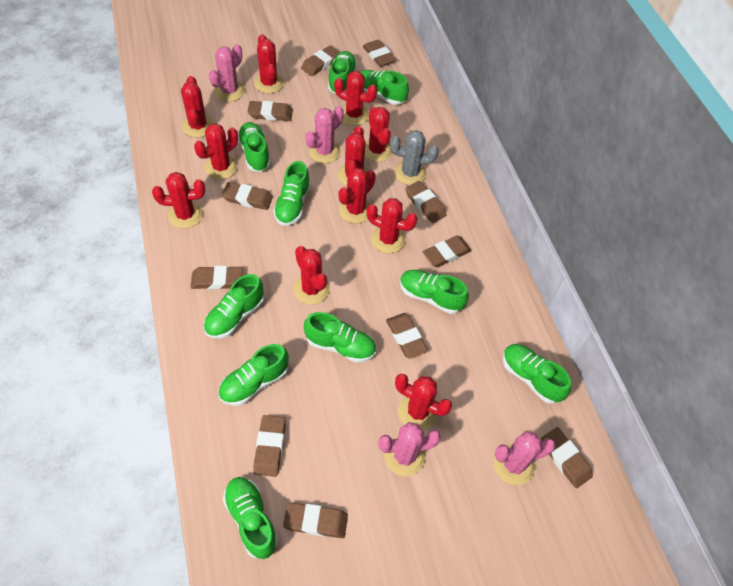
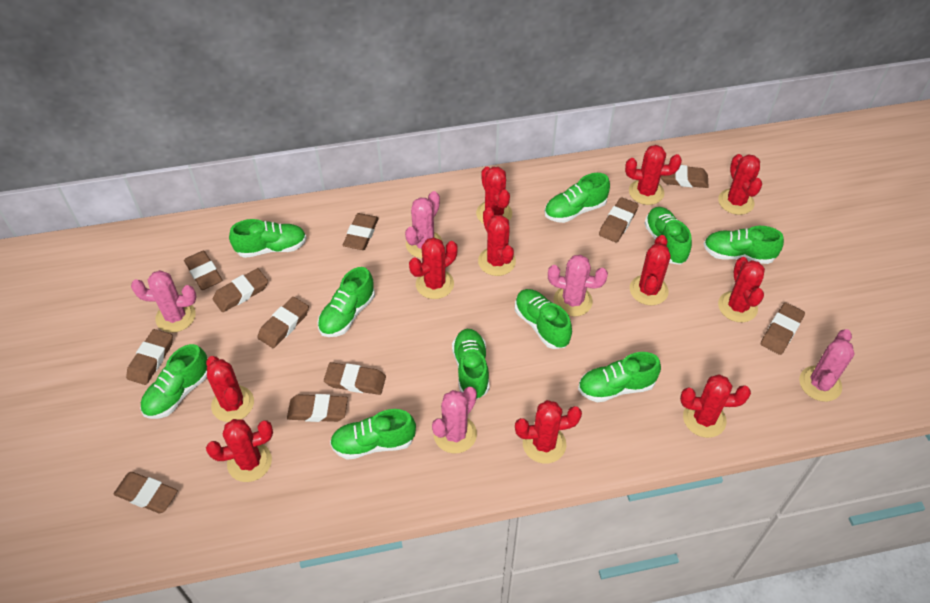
grey cactus: [390,130,439,185] = 1 -> none = 0
pink cactus: [209,44,245,102] [306,106,344,163] [378,422,441,476] [494,431,556,485] = 4 -> [131,270,197,333] [405,191,443,258] [432,387,477,453] [548,255,608,317] [799,329,854,402] = 5

